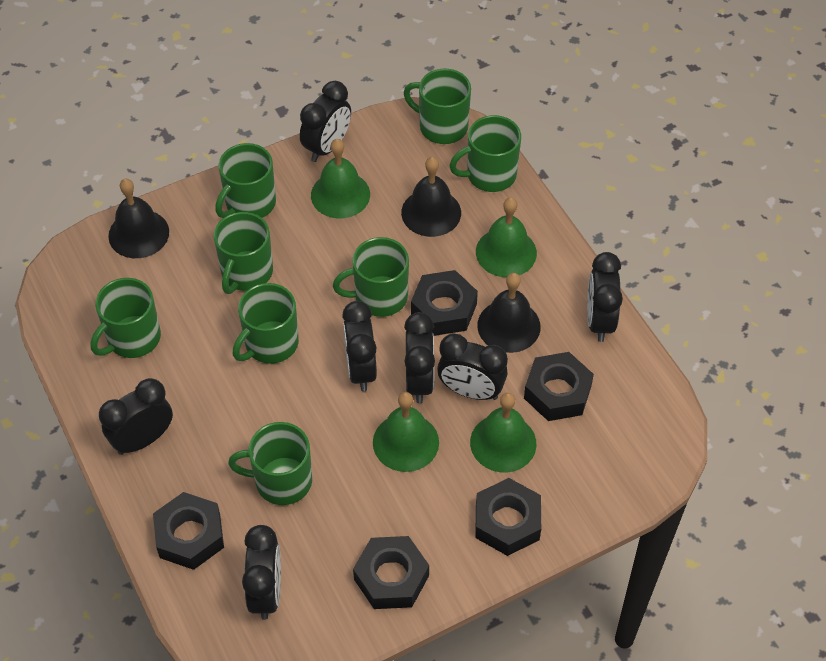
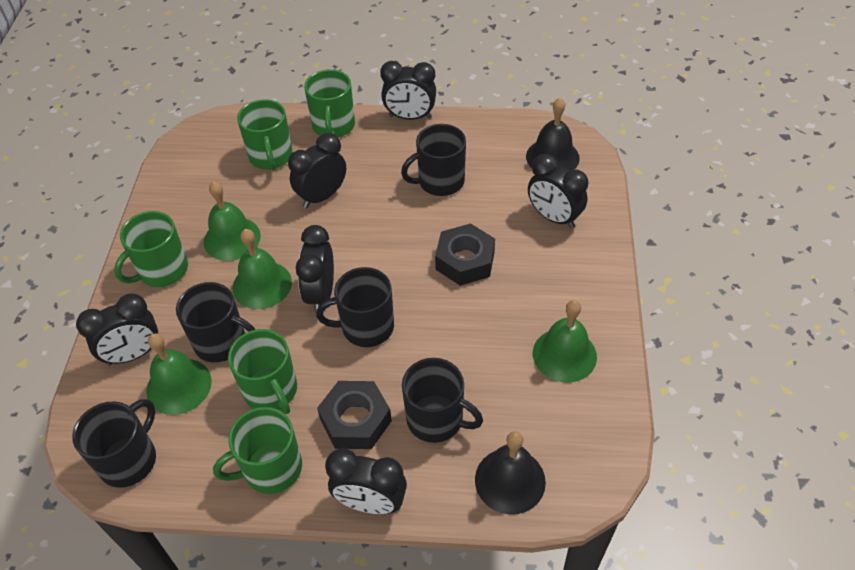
black bell: [108,178,169,258] [401,157,461,237] [477,273,541,353] = 3 -> [475,431,546,515] [526,98,580,170] = 2
black clock: [99,378,173,455] [242,525,281,620] [300,81,351,162] [342,301,377,391] [404,312,435,404] [437,333,508,400] [587,252,623,342] = 7 -> [76,293,158,366] [288,133,346,208] [295,225,334,313] [325,448,407,514] [380,61,436,120] [528,154,588,229] = 6
black mug: none = 0 -> [72,399,156,488] [176,282,256,362] [316,267,394,347] [401,124,466,196] [402,358,483,443] = 5
black nut: [153,492,224,570] [353,536,429,609] [411,270,478,336] [475,478,541,556] [524,352,594,421] = 5 -> [317,381,392,449] [435,223,495,286] = 2
green mug: [90,278,161,358] [214,212,273,294] [215,143,276,218] [228,422,312,505] [233,283,299,364] [333,237,409,317] [403,69,471,144] [450,115,521,192] = 8 -> [114,211,188,287] [213,407,302,494] [228,329,297,414] [237,99,293,170] [304,70,355,138] = 5

